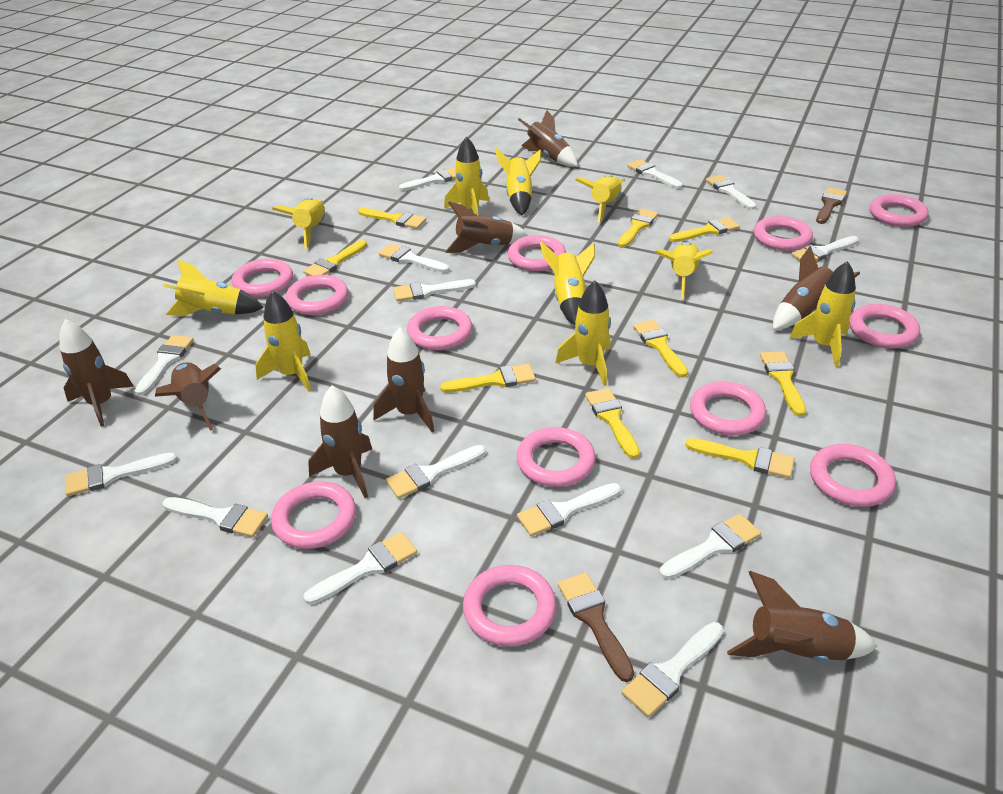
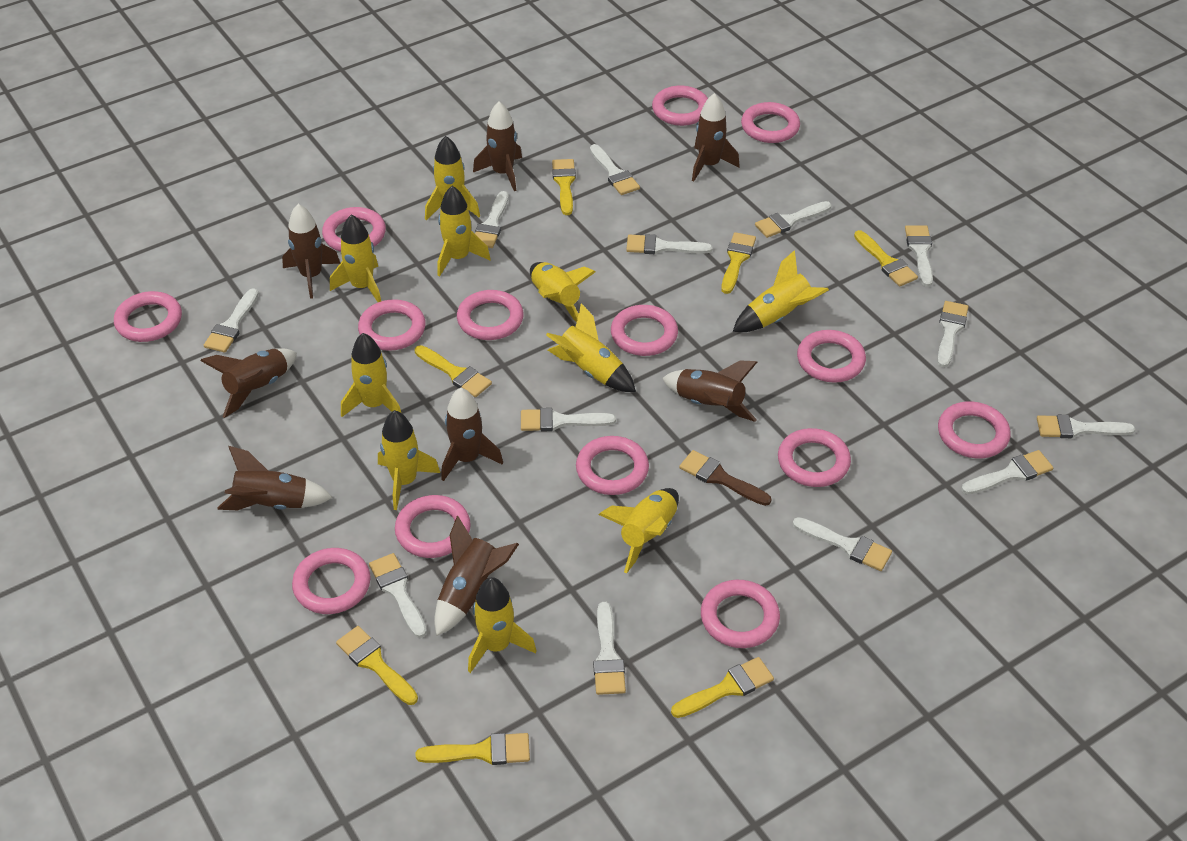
brown brush: [558,573,634,682] [816,187,847,224] = 2 -> [679,450,772,506] = 1
pink ring: [232,259,293,297] [271,482,356,549] [286,275,348,315] [407,306,472,350] [463,565,556,647] [508,235,566,271] [516,427,596,487] [690,382,766,436] [754,216,813,251] [810,444,896,507] [849,304,920,348] [870,194,929,227] = 12 -> [114,291,182,342] [292,548,371,614] [322,207,386,252] [358,299,426,351] [395,495,471,558] [457,290,524,340] [576,436,649,495] [611,305,678,356] [652,86,708,126] [701,580,780,648] [741,102,800,143] [778,428,851,487] [797,330,866,383] [938,401,1010,458] = 14
white brush: [65,453,177,496] [135,335,194,396] [163,497,268,537] [303,532,417,605] [378,244,449,273] [386,445,486,499] [393,279,476,301] [399,167,456,191] [517,483,621,536] [622,622,724,717] [627,159,683,189] [660,514,761,579] [706,175,756,210] [792,236,859,261] = 14 -> [204,288,259,353] [369,553,427,638] [475,191,508,248] [521,408,616,431] [590,144,640,195] [593,602,626,695] [626,234,713,254] [755,201,831,238] [793,517,892,571] [905,225,933,287] [937,301,968,367] [962,450,1053,495] [1037,415,1135,438] = 13
yellow brush: [303,240,367,276] [358,208,426,229] [440,364,536,393] [585,388,640,459] [618,208,658,247] [633,320,688,378] [669,217,740,242] [685,438,795,478] [760,351,806,416] = 9 -> [336,626,418,705] [415,345,492,397] [416,733,530,765] [552,159,576,215] [671,657,774,718] [721,232,756,294] [854,230,918,287] = 7

